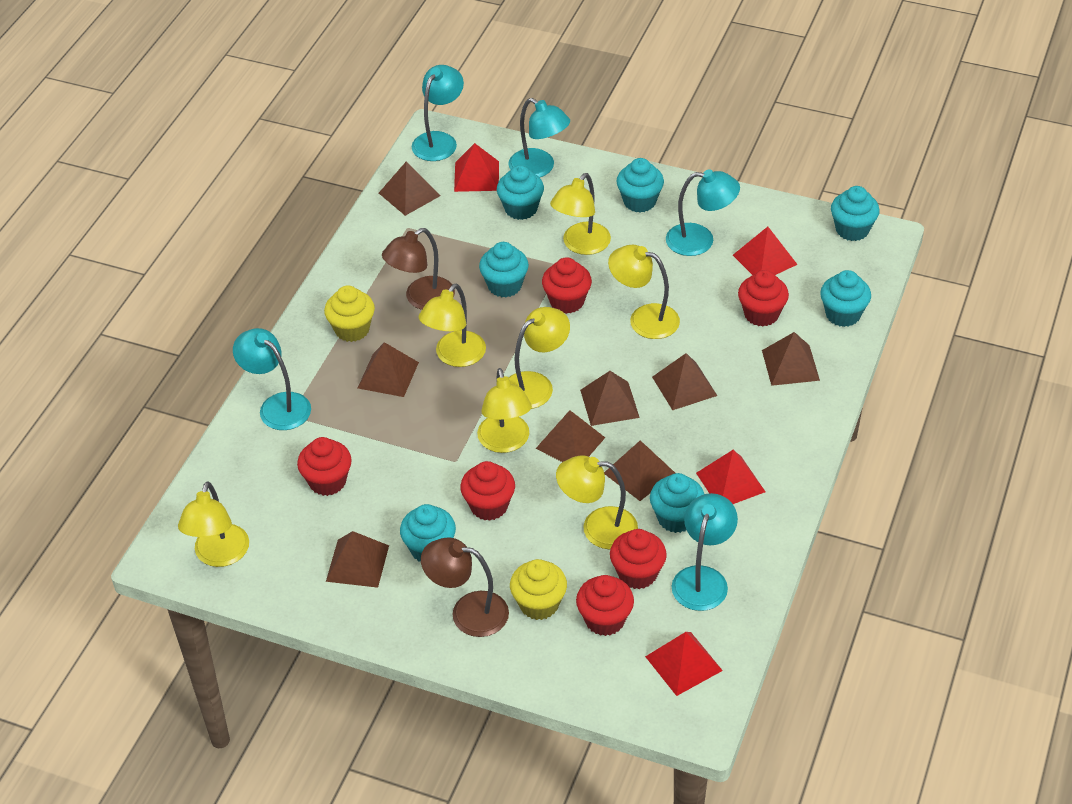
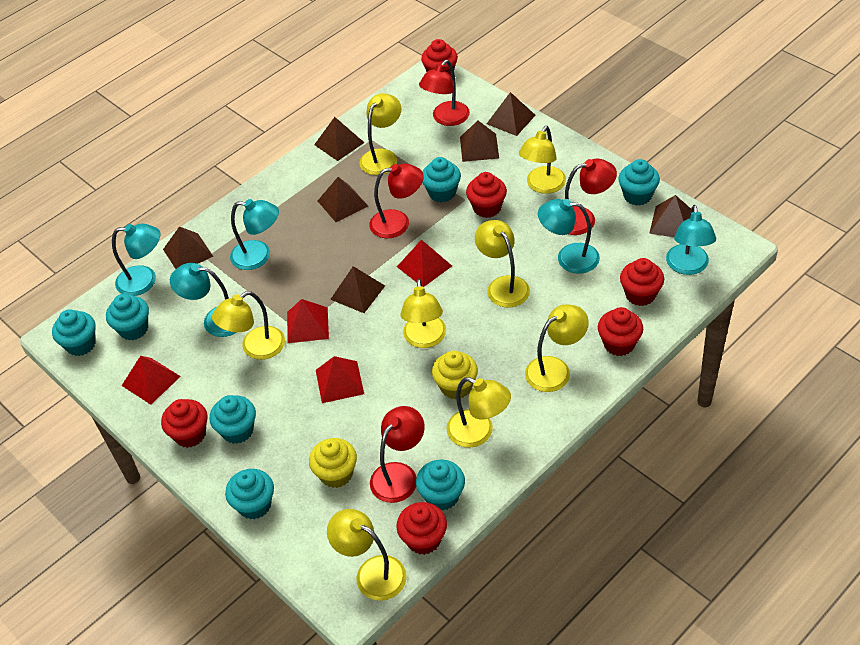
brown lamp: [382,228,455,310] [421,538,509,637] = 2 -> none = 0
brown pyramid: [326,531,389,588] [358,342,419,397] [379,161,440,216] [535,410,605,462] [580,371,640,426] [604,440,675,501] [652,353,717,410] [762,332,820,386] = 8 -> [163,226,213,269] [314,117,365,161] [318,177,368,222] [330,266,385,313] [460,121,499,162] [487,92,535,136] [649,195,691,237] = 7
red lamp: none = 0 -> [369,163,424,238] [370,406,425,503] [419,60,470,126] [565,159,617,235] = 4
yellow lamp: [178,481,249,567] [419,284,486,367] [477,368,532,453] [509,307,570,409] [550,173,611,255] [556,455,638,549] [608,245,680,339] = 7 -> [212,291,285,360] [327,509,407,601] [359,93,401,175] [400,279,446,348] [447,377,511,448] [475,220,530,308] [519,126,566,194] [525,304,589,392] = 8

